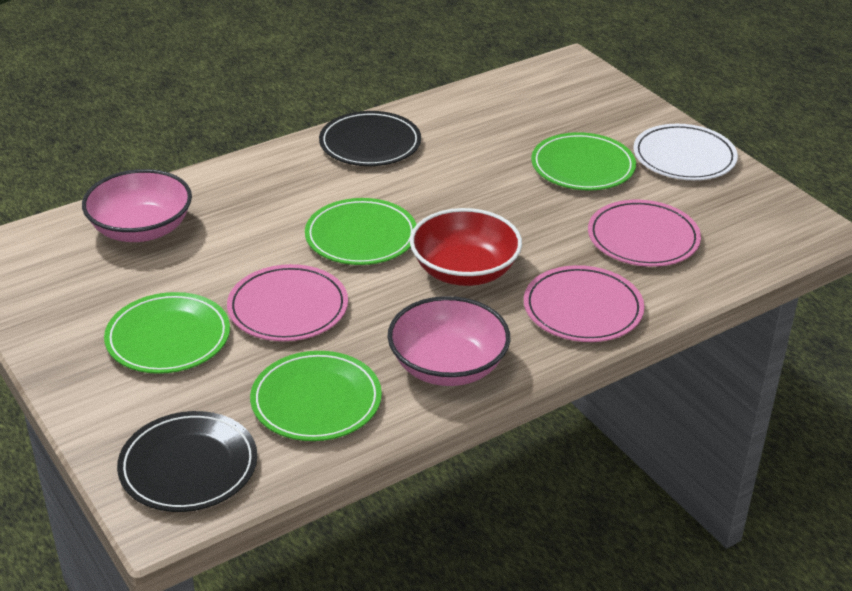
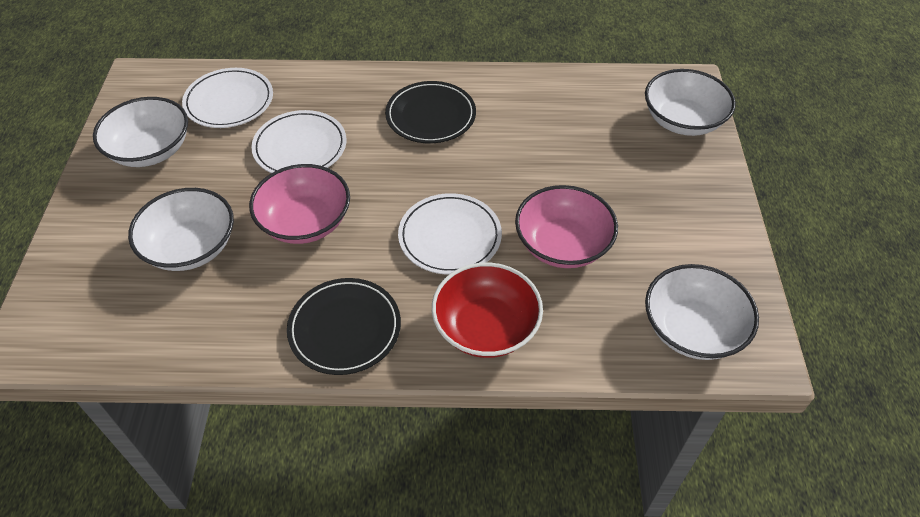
green plate: [104,292,230,374] [250,351,382,441] [305,198,417,265] [531,132,636,191] = 4 -> none = 0
pink plate: [227,264,348,341] [524,265,644,342] [588,200,701,267] = 3 -> none = 0
white bowl: none = 0 -> [93,97,188,167] [128,188,234,271] [645,69,736,136] [645,264,759,360] = 4
white plate: [633,124,738,180] = 1 -> [182,68,273,128] [251,110,347,173] [398,193,502,275] = 3

